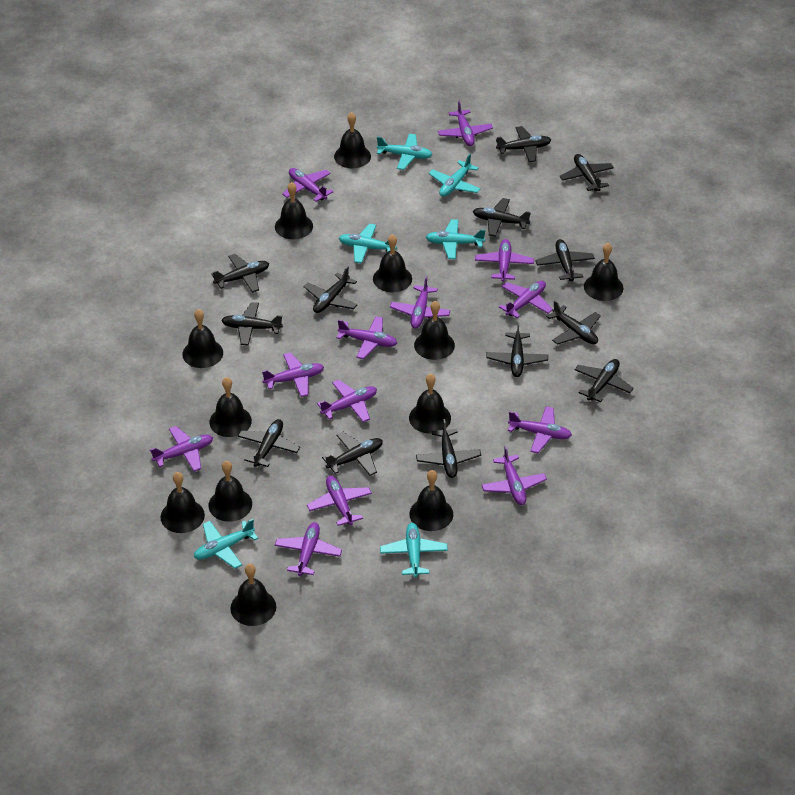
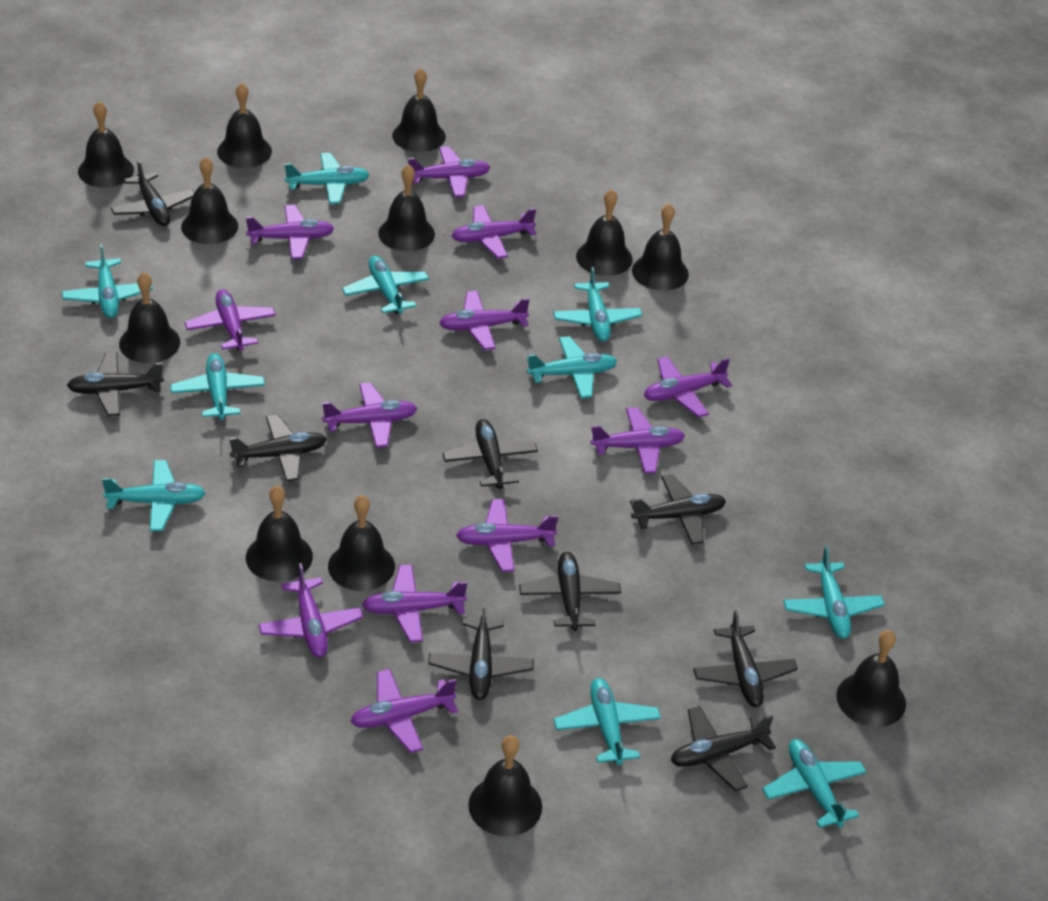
black plane: [211,254,269,293] [221,302,283,346] [238,419,300,467] [304,266,358,313] [322,432,383,476] [416,419,481,478] [473,198,531,237] [486,322,548,377] [496,126,551,162] [536,239,595,281] [547,300,601,345] [560,154,614,191] [575,359,634,402] = 13 -> [67,352,164,416] [111,159,194,226] [229,414,327,482] [428,602,534,700] [442,419,538,489] [519,552,621,631] [630,474,726,545] [671,706,776,791] [693,610,798,707] = 9
purple plane: [150,426,213,472] [262,352,324,397] [275,522,342,576] [282,168,333,202] [307,476,372,526] [317,380,377,422] [337,316,397,359] [390,276,450,329] [438,101,493,146] [475,239,534,282] [482,446,547,505] [499,281,553,318] [508,406,572,453] = 13 -> [185,289,276,351] [246,205,334,259] [259,563,364,657] [322,382,417,448] [350,669,458,753] [362,565,467,643] [408,146,490,197] [439,291,530,350] [452,205,537,259] [456,499,558,572] [590,407,685,474] [644,356,732,418] = 12
turquoise plane: [194,519,258,569] [339,224,397,263] [377,134,432,170] [380,523,448,578] [426,219,485,259] [429,154,481,197] = 6 -> [62,244,153,318] [102,460,206,531] [170,353,265,420] [284,153,370,204] [342,256,429,314] [527,336,617,398] [553,267,642,342] [553,678,661,766] [762,739,866,828] [783,546,885,639] = 10

